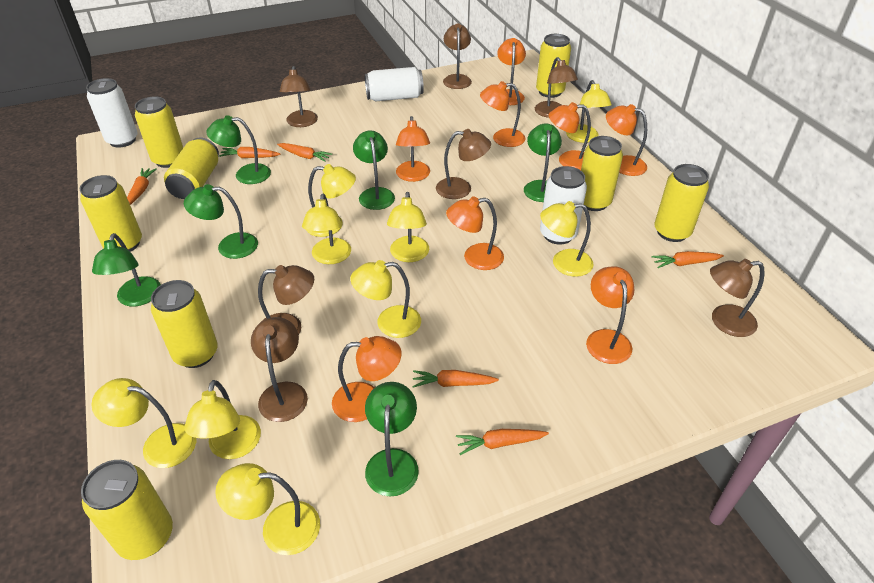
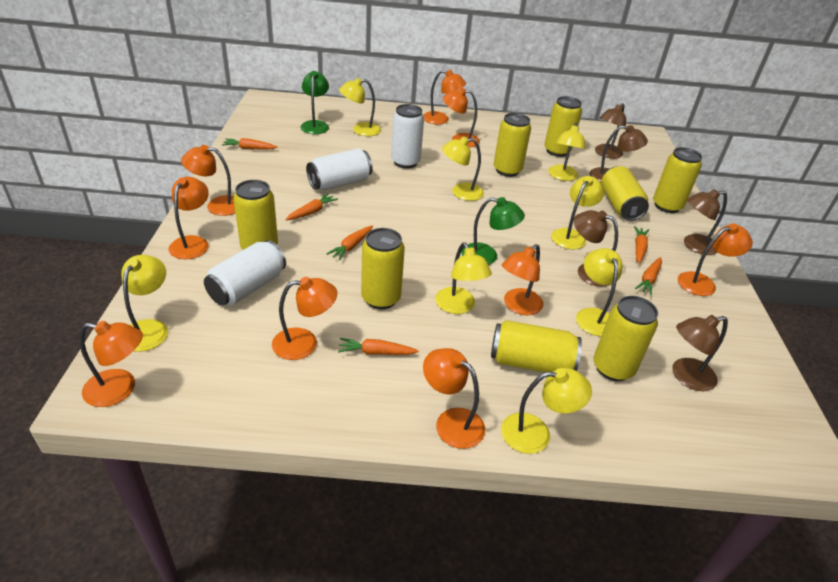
brown lamp: [251,317,308,422] [258,265,314,335] [280,66,318,127] [436,129,491,199] [443,24,472,89] [535,57,578,118] [710,259,764,337] = 7 -> [574,210,618,287] [590,125,648,183] [595,103,626,159] [672,315,728,391] [684,189,727,255] = 5
green lamp: [92,233,161,307] [184,184,258,259] [206,115,271,184] [353,130,395,210] [365,382,419,496] [524,123,562,202] = 6 -> [300,71,329,134] [461,197,525,265] = 2
orange lamp: [332,336,402,422] [396,116,430,182] [446,196,504,270] [480,81,525,147] [497,38,526,105] [549,102,591,170] [586,267,634,364] [606,104,647,176] = 8 -> [79,321,143,407] [168,177,209,259] [181,145,235,216] [272,277,337,360] [423,70,466,124] [423,348,485,449] [443,88,480,147] [502,244,543,315] [678,223,753,296] = 9
yellow lamp: [91,378,196,468] [185,380,261,459] [215,463,320,555] [302,194,351,264] [305,164,356,237] [350,260,421,338] [387,192,429,262] [540,201,593,277] [566,80,612,143] = 9 -> [121,255,168,352] [339,78,381,136] [435,243,492,314] [442,136,484,201] [501,368,592,454] [548,123,585,181] [551,176,604,249] [576,248,622,336] = 8

